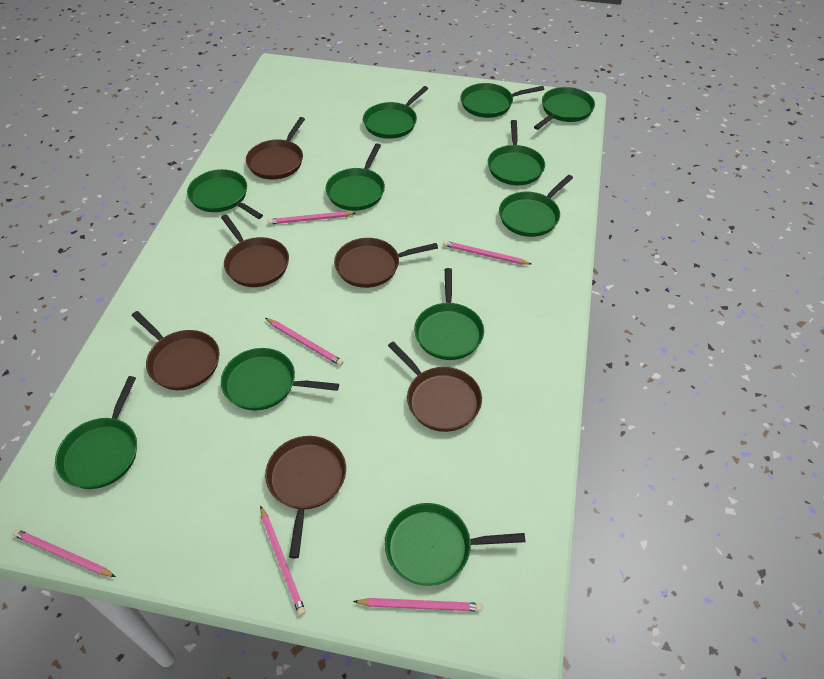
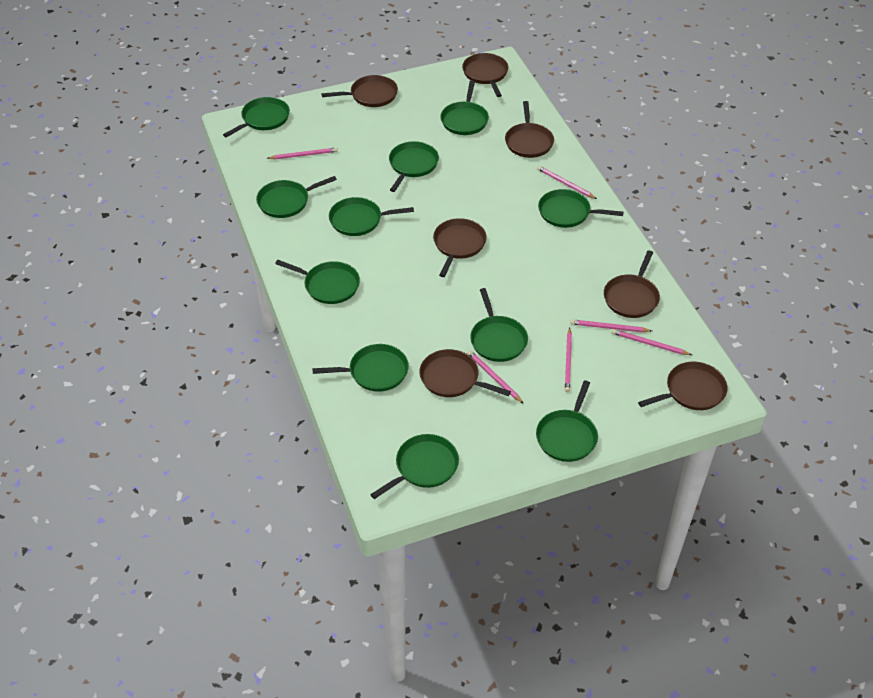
brown pan: [131,311,220,390] [221,214,289,287] [246,117,305,180] [265,436,346,559] [334,238,438,288] [388,341,482,432] = 6 -> [322,75,398,107] [419,349,511,397] [433,218,487,277] [462,53,508,97] [505,101,554,158] [604,250,660,318] [638,362,727,410] = 7

